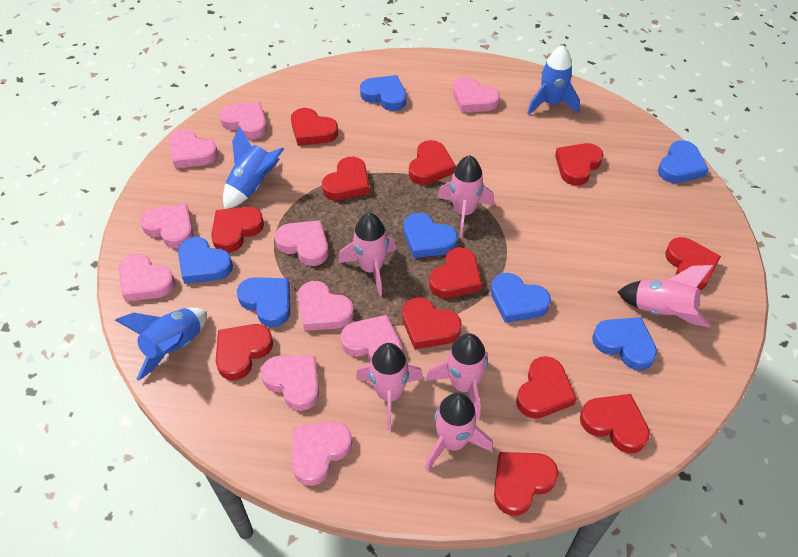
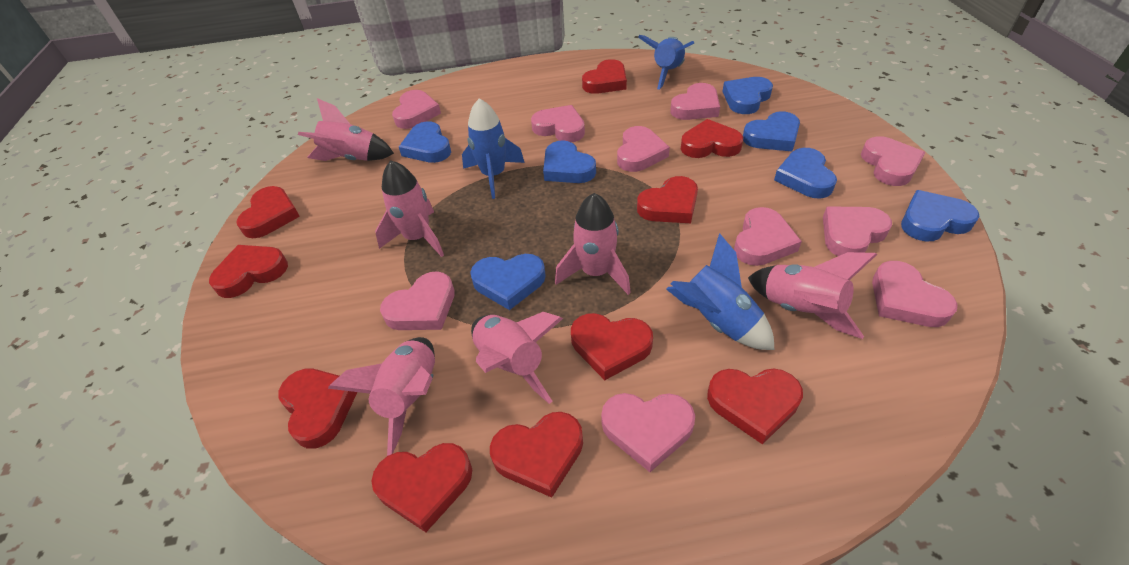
red heart: [211,207,264,253] [216,324,273,380] [291,108,338,146] [322,157,370,201] [402,297,462,349] [409,140,456,185] [429,247,482,298] [494,452,559,516] [516,356,577,419] [555,143,603,186] [580,394,650,453] [665,237,721,290] = 12 -> [209,245,288,298] [236,186,300,238] [279,369,357,448] [371,443,472,532] [490,412,583,498] [571,313,653,380] [582,59,627,94] [637,176,698,223] [681,119,743,158] [707,368,803,444] = 10

